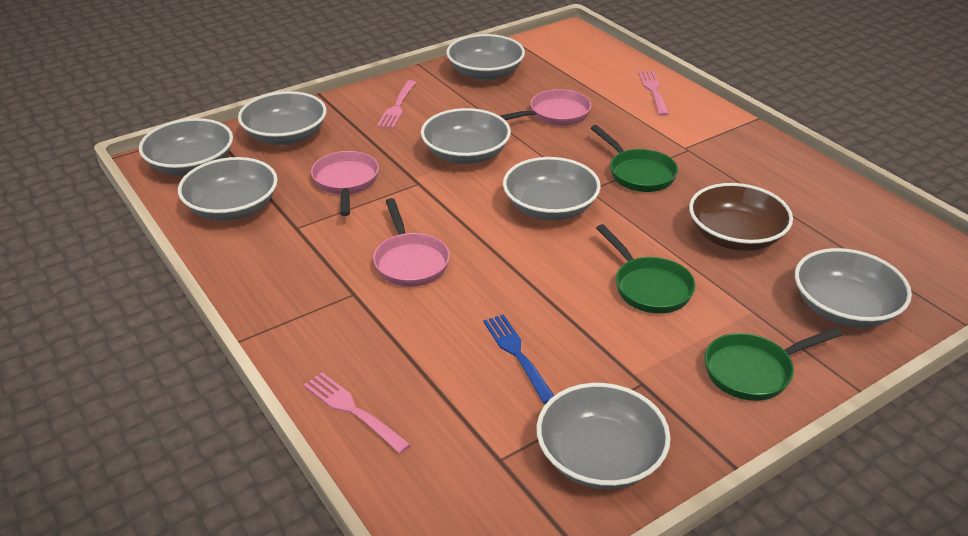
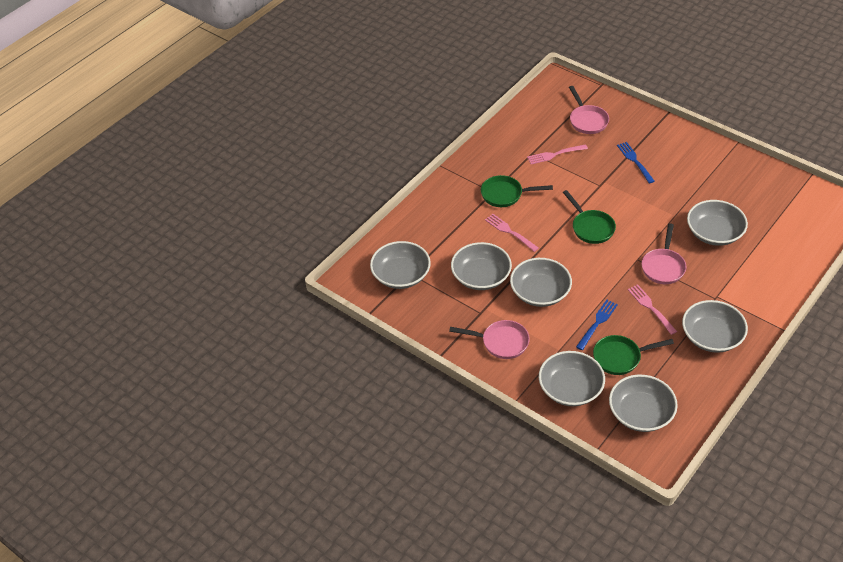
blue fork: [483,314,554,404] = 1 -> [576,300,618,350] [617,142,655,183] = 2
brown bowl: [689,183,793,251] = 1 -> none = 0
grey bowl: [139,118,233,176] [178,157,278,221] [238,91,327,145] [421,108,511,164] [446,34,525,81] [503,157,601,220] [536,383,671,489] [795,248,912,328] = 8 -> [370,241,431,289] [451,242,512,290] [510,258,572,307] [539,351,605,406] [609,375,678,432] [682,300,748,353] [687,200,748,246] = 7

